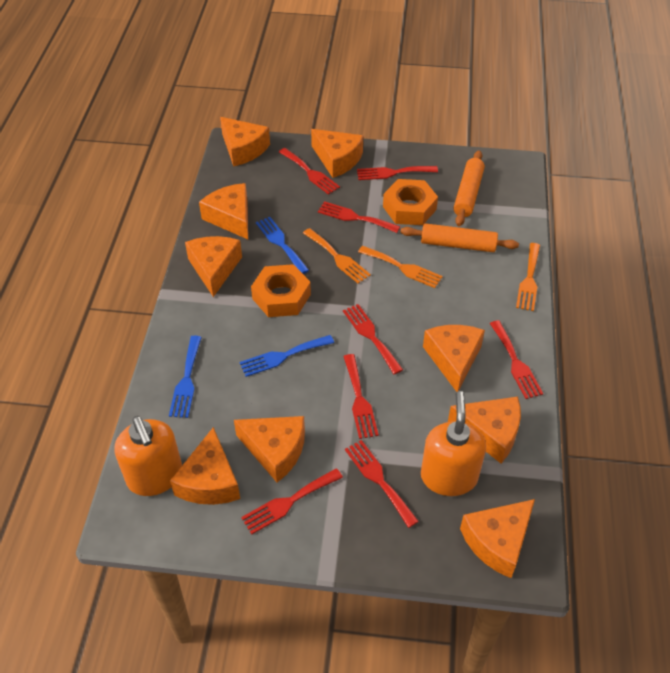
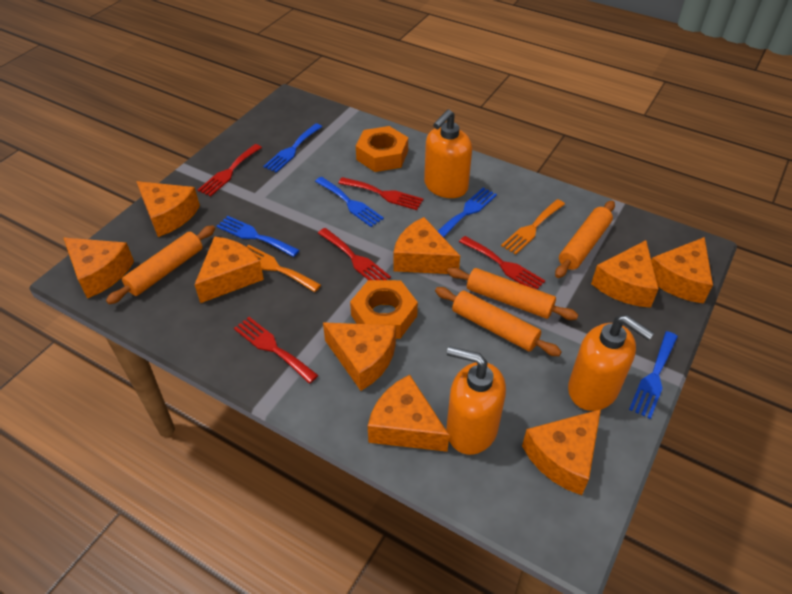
blue fork: [169,336,202,418] [240,335,334,377] [256,217,309,274] = 3 -> [217,216,300,257] [263,123,322,173] [315,177,384,227] [438,188,497,238] [629,331,678,419] = 5
orange fork: [303,228,371,284] [358,246,443,288] [516,243,540,311] = 3 -> [247,245,321,292] [501,199,565,255] = 2
orange rolling pin: [400,223,519,252] [453,150,485,226] = 2 -> [106,225,215,304] [435,287,562,356] [447,267,578,320] [555,201,615,278] = 4
orange soap dispenser: [114,416,182,496] [421,391,486,496] = 2 -> [424,109,472,198] [446,346,506,455] [568,315,654,411] = 3
red fork: [241,468,343,535] [279,148,340,195] [318,201,401,233] [343,304,403,374] [343,354,379,439] [345,440,419,528] [357,166,438,180] [490,320,543,399] = 8 -> [198,144,262,197] [234,317,318,383] [318,228,391,280] [338,177,423,210] [459,236,545,289] = 5

